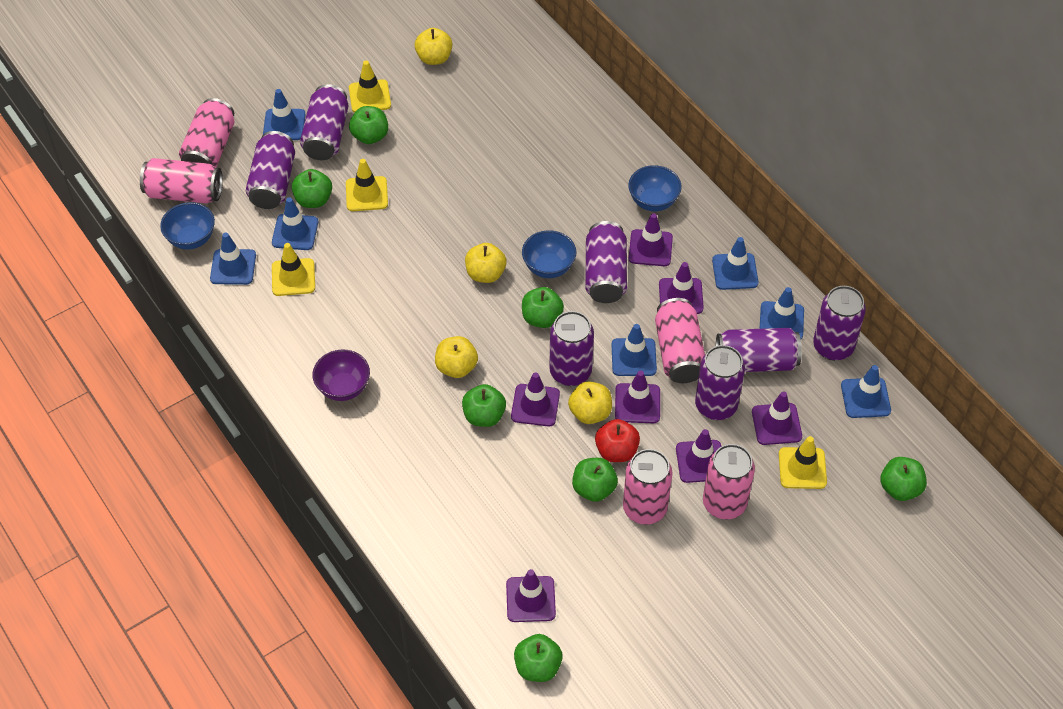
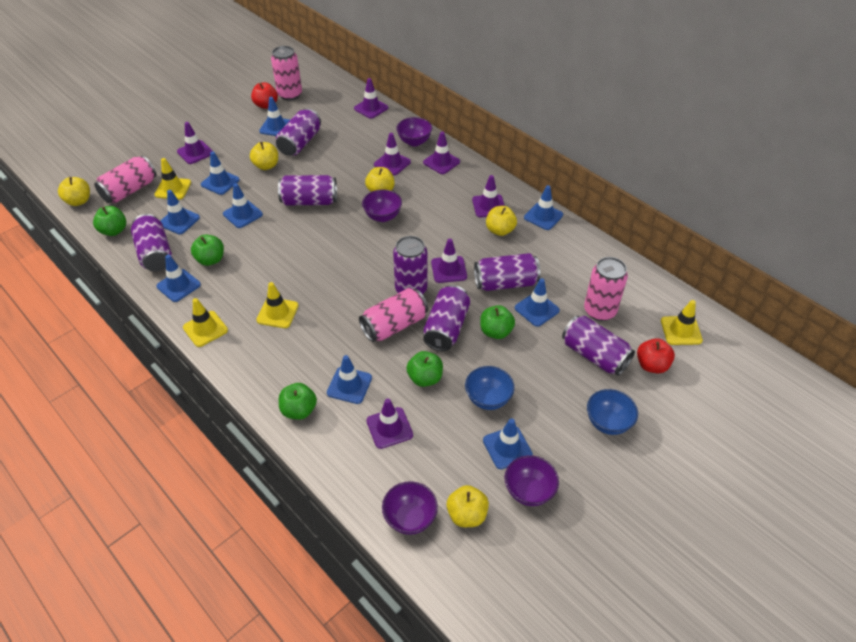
blue bowl: [160,202,215,250] [522,230,576,278] [628,165,682,211] = 3 -> [465,366,515,410] [587,389,638,435] = 2
blue traffic cone: [210,233,256,285] [263,89,306,140] [272,197,318,250] [612,324,657,376] [712,237,759,290] [759,287,804,339] [841,365,891,418] = 7 -> [156,255,201,302] [160,190,200,234] [201,151,240,195] [223,183,263,228] [259,97,290,136] [327,355,372,404] [483,418,533,469] [515,278,560,327] [524,185,563,230] = 9
green apple: [292,169,332,208] [349,106,388,144] [462,384,506,427] [514,634,563,682] [522,287,564,328] [572,458,618,502] [880,457,927,501] = 7 -> [93,206,126,236] [191,235,224,266] [279,383,317,420] [406,351,443,387] [480,305,515,339] = 5
pink can: [140,158,223,203] [179,98,234,167] [623,449,673,525] [655,298,705,383] [703,444,755,520] = 5 -> [94,156,156,203] [271,46,302,101] [359,288,428,342] [584,257,628,321] = 4
purple bowl: [312,349,370,401] = 1 -> [362,190,402,222] [382,481,438,535] [396,117,432,146] [504,455,559,506] = 4
red apple: [595,419,640,462] = 1 -> [251,82,278,109] [637,338,675,374] = 2
yellow apple: [415,28,452,65] [435,336,478,378] [465,243,507,283] [568,381,612,424] = 4 -> [58,177,90,206] [250,142,278,170] [365,167,395,192] [447,485,489,527] [486,206,517,236] = 5

